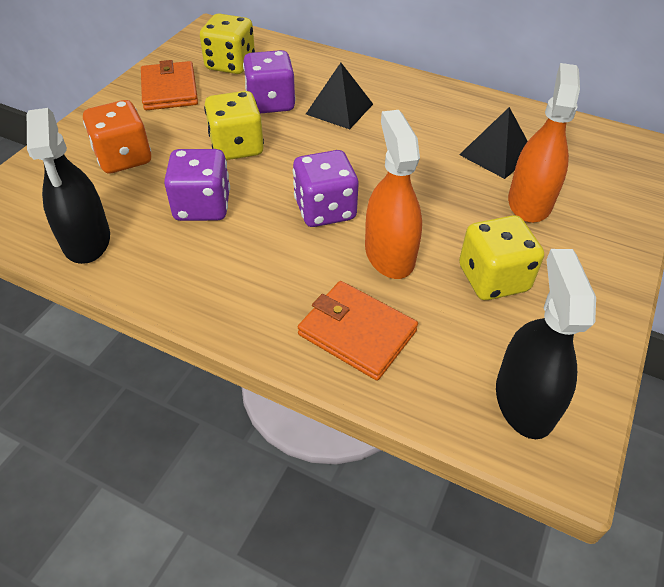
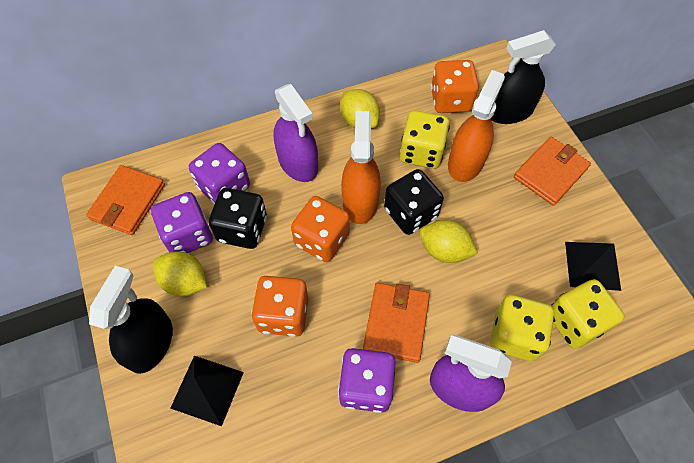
black dice: none = 0 -> [209,188,267,249] [384,169,444,235] = 2
orange dice: [83,100,151,173] = 1 -> [251,276,308,337] [291,196,350,262] [431,60,479,113] = 3
orange wallet: [141,60,198,110] [298,281,418,380] = 2 -> [86,165,165,235] [363,283,430,363] [514,137,591,206] = 3
purple spray bottle: none = 0 -> [273,84,318,182] [430,334,512,412] = 2
yellow lemon: none = 0 -> [153,251,207,296] [340,89,380,129] [420,220,478,263] = 3

